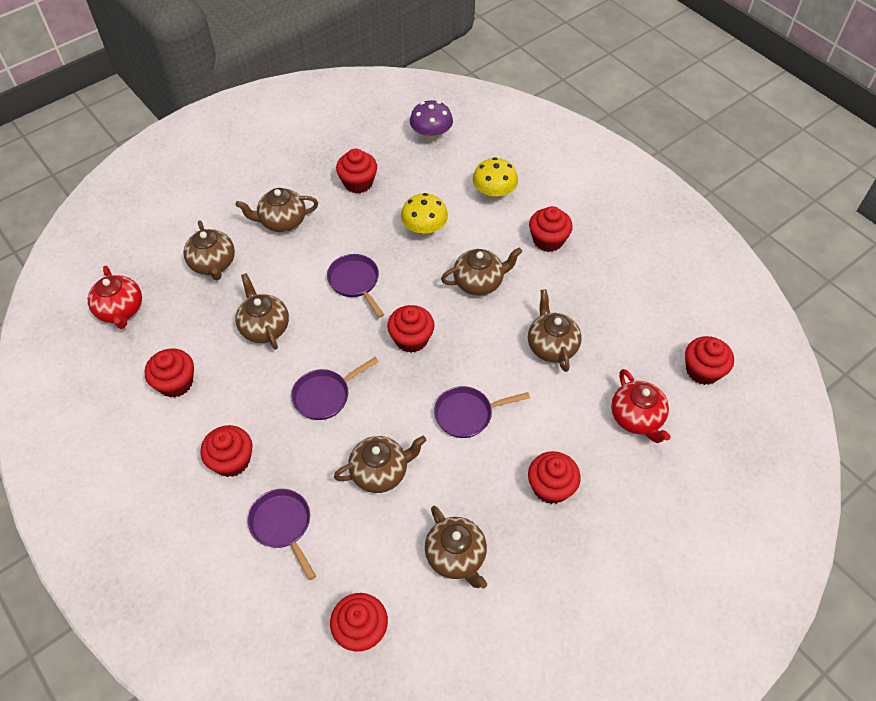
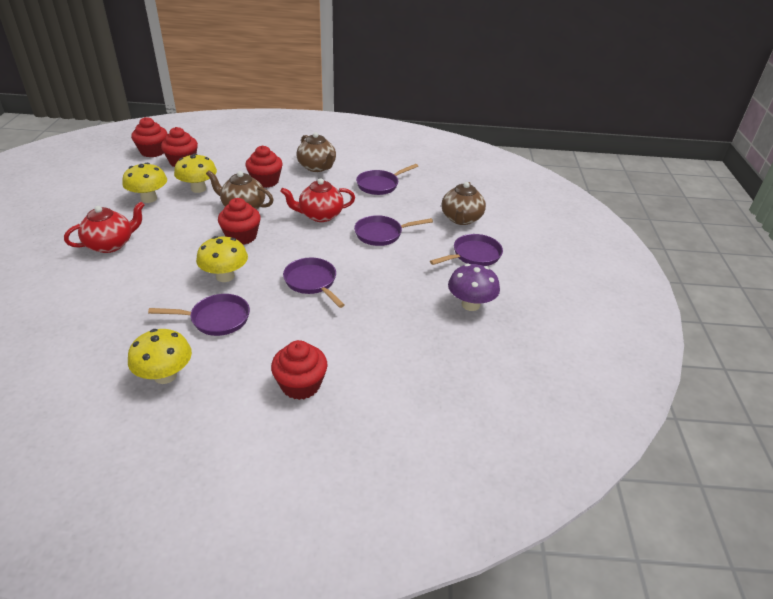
brown teapot: [183,221,235,280] [235,188,318,232] [235,273,289,350] [334,436,426,493] [425,506,487,588] [441,247,522,296] [528,289,582,372] = 7 -> [206,170,274,209] [296,132,336,172] [441,182,486,225] = 3
purple pan: [248,489,316,580] [291,357,379,420] [327,254,384,318] [434,386,530,438] = 4 -> [148,294,250,336] [283,257,345,308] [354,215,433,246] [356,164,418,195] [430,234,503,266] = 5
red cupcake: [145,349,194,398] [200,425,253,477] [330,593,388,652] [336,149,377,193] [387,305,434,353] [528,451,581,504] [529,206,573,252] [685,336,734,385] = 8 -> [131,117,168,157] [161,127,198,167] [218,198,261,245] [245,146,283,188] [271,340,328,400] = 5
yellow mushroom: [401,193,448,237] [473,157,518,200] = 2 -> [122,162,167,203] [128,329,192,384] [174,154,217,193] [196,236,248,282] = 4

